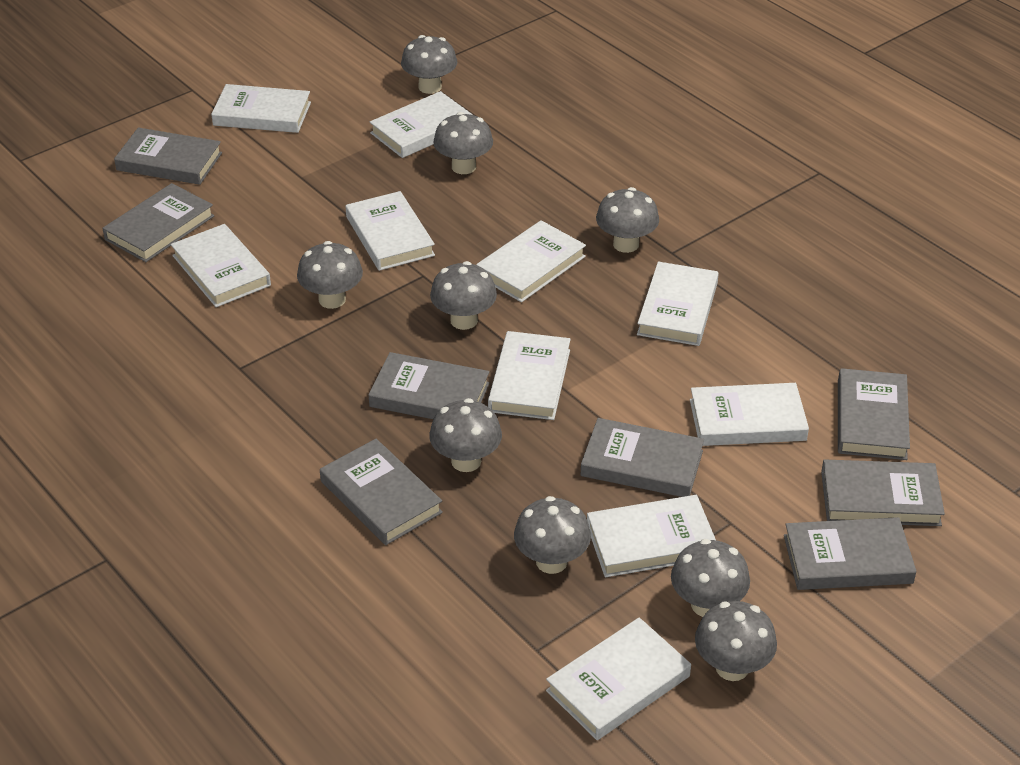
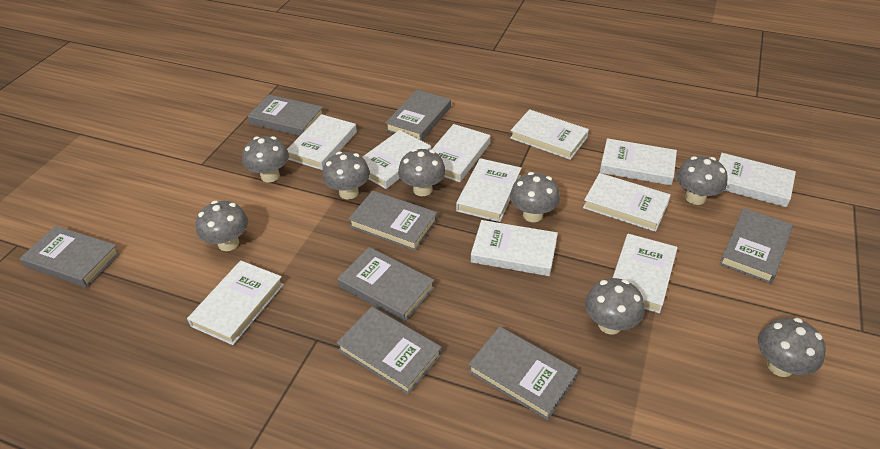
grey mushroom: [297,241,363,309] [401,35,457,94] [429,398,502,472] [430,261,497,330] [433,112,493,174] [514,496,591,574] [596,187,659,253] [671,539,750,617] [695,601,777,681] = 9 -> [196,201,248,251] [242,136,289,182] [322,152,370,200] [398,149,446,196] [510,172,560,222] [585,278,644,334] [676,156,728,205] [758,318,826,377] = 8
white book: [171,224,271,307] [211,84,311,133] [345,191,435,271] [370,91,473,158] [476,220,586,302] [488,331,571,420] [546,618,691,740] [587,495,716,577] [637,262,719,346] [690,383,809,446] = 10 -> [187,260,284,345] [287,114,357,170] [362,130,431,189] [431,124,491,182] [456,158,522,222] [471,220,558,276] [510,109,589,160] [583,173,671,232] [600,138,677,185] [613,234,678,313] [718,153,796,207] = 11

